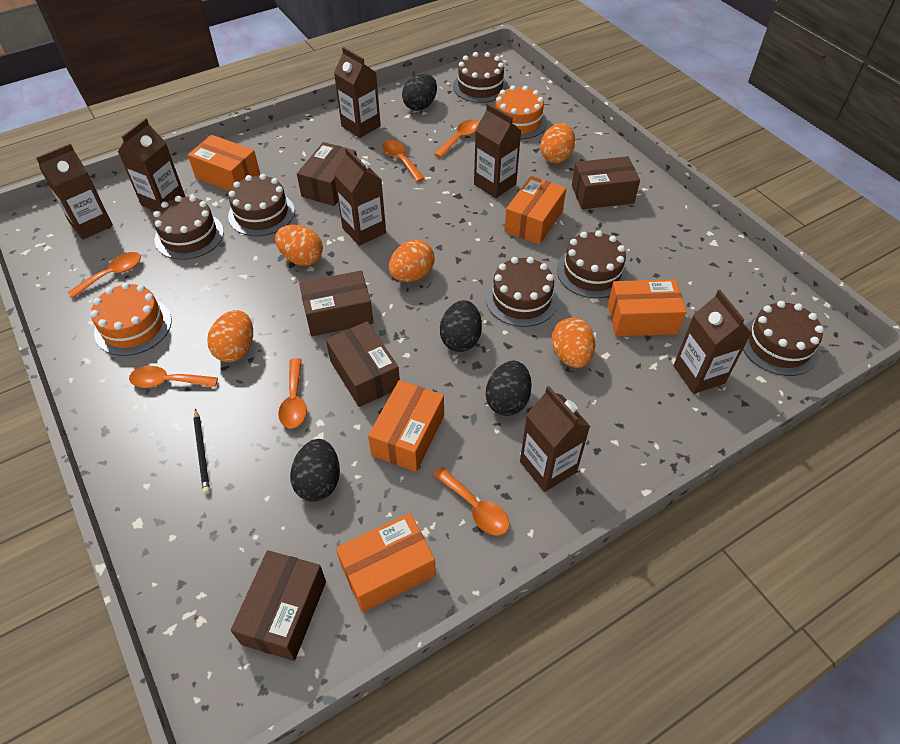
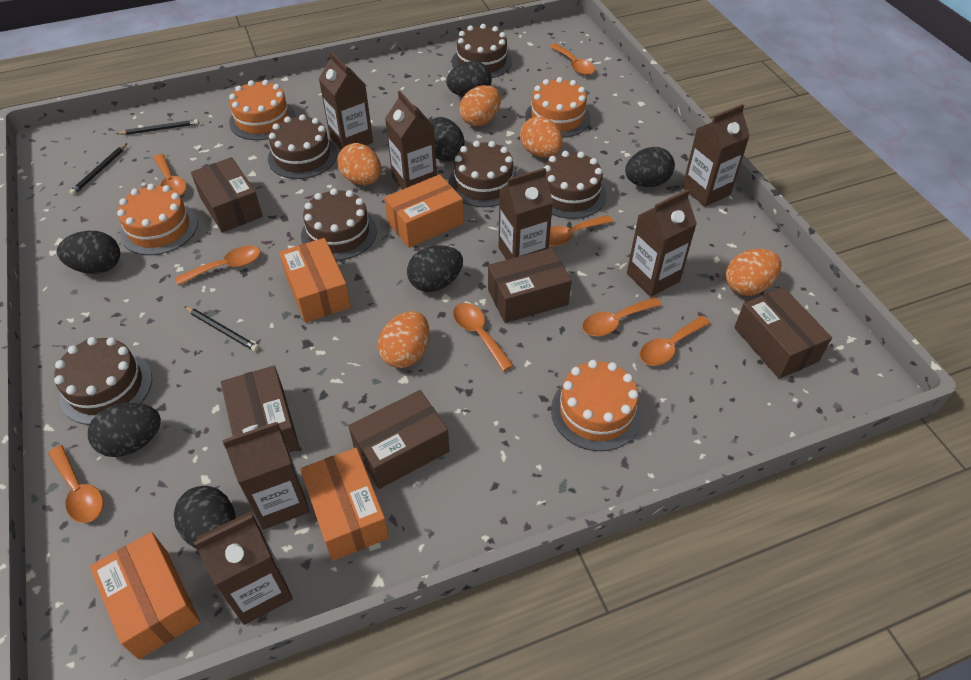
black egg: [290,439,340,502] [402,74,437,111] [440,300,482,352] [486,361,532,416] = 4 -> [57,231,120,274] [88,403,161,457] [174,486,236,549] [407,245,463,292] [430,117,464,162] [446,61,492,97] [625,147,675,187] = 7
black pencil: [193,408,210,494] = 1 -> [69,143,127,195] [116,119,199,135] [184,306,259,352] = 3
orange box: [188,135,260,191] [336,513,436,612] [368,380,444,472] [504,176,566,244] [608,279,687,336] = 5 -> [90,532,200,660] [279,238,351,323] [300,448,389,561] [384,174,463,248] = 4
orange cake: [90,282,172,356] [495,86,547,139] = 2 -> [117,184,198,255] [229,80,296,140] [525,77,590,138] [551,360,642,451] = 4
orange spoon: [67,252,141,298] [129,366,218,388] [278,358,307,429] [382,140,425,182] [433,467,510,536] [434,119,479,158] = 6 -> [48,445,103,523] [153,154,187,196] [175,245,261,285] [453,303,514,371] [549,43,595,75] [549,215,613,247] [582,297,662,336] [640,316,711,366] = 8

